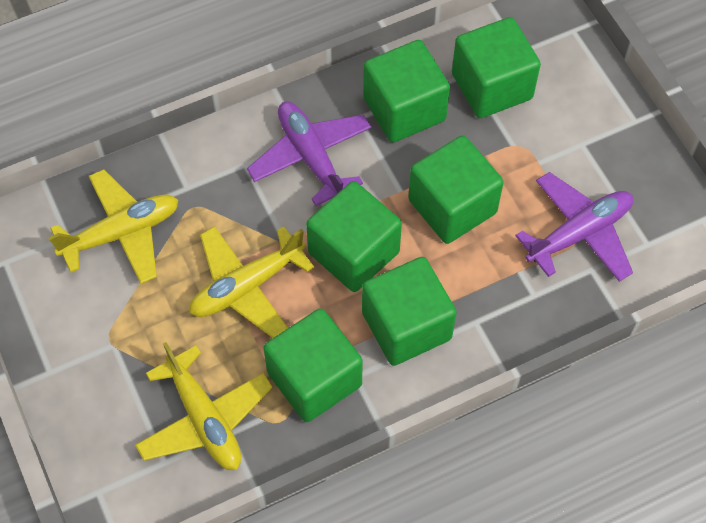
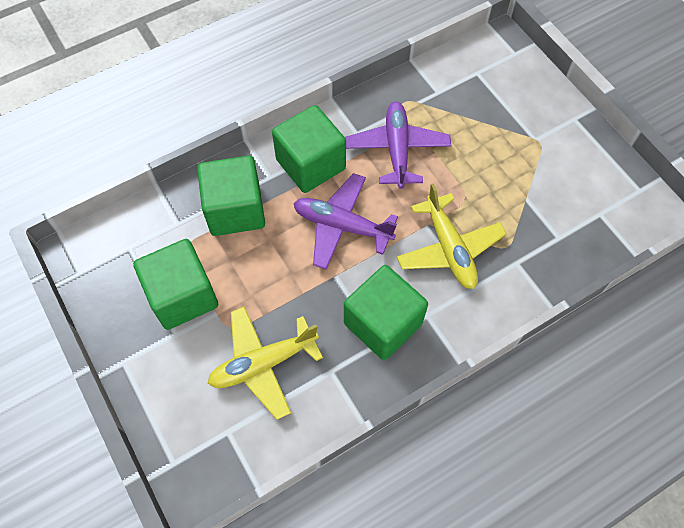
green cube: [263,308,363,422] [306,181,402,292] [362,257,457,366] [363,40,450,143] [408,135,504,244] [452,17,541,118] = 6 -> [133,239,218,330] [197,156,265,236] [272,105,346,193] [344,265,428,360] = 4
yellow plane: [48,170,178,284] [135,342,273,470] [189,226,314,338] = 3 -> [208,306,323,420] [397,183,506,289] = 2

